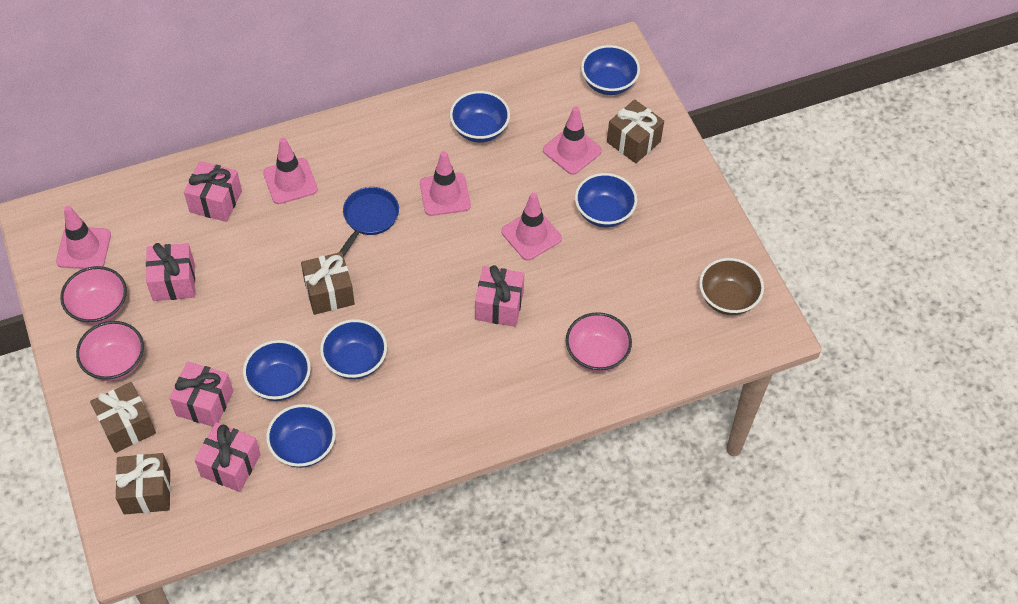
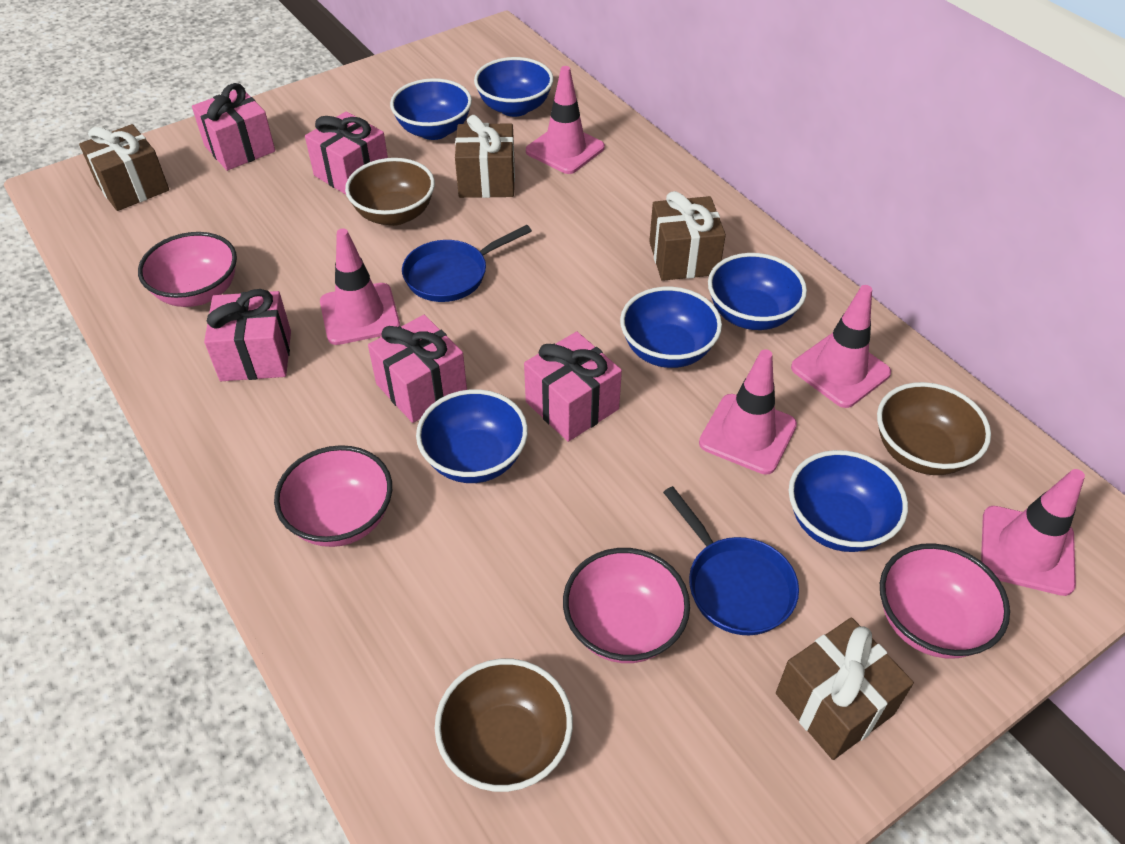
blue pan: [339,187,399,256] = 1 -> [402,225,532,302] [663,486,799,635] = 2
brown bowl: [699,258,764,315] = 1 -> [345,158,435,226] [435,659,573,792] [877,382,991,475] = 3
pink bowl: [60,266,127,325] [76,321,144,381] [566,312,632,372] = 3 -> [138,232,237,307] [274,445,392,547] [563,548,690,663] [880,543,1010,659] = 4

